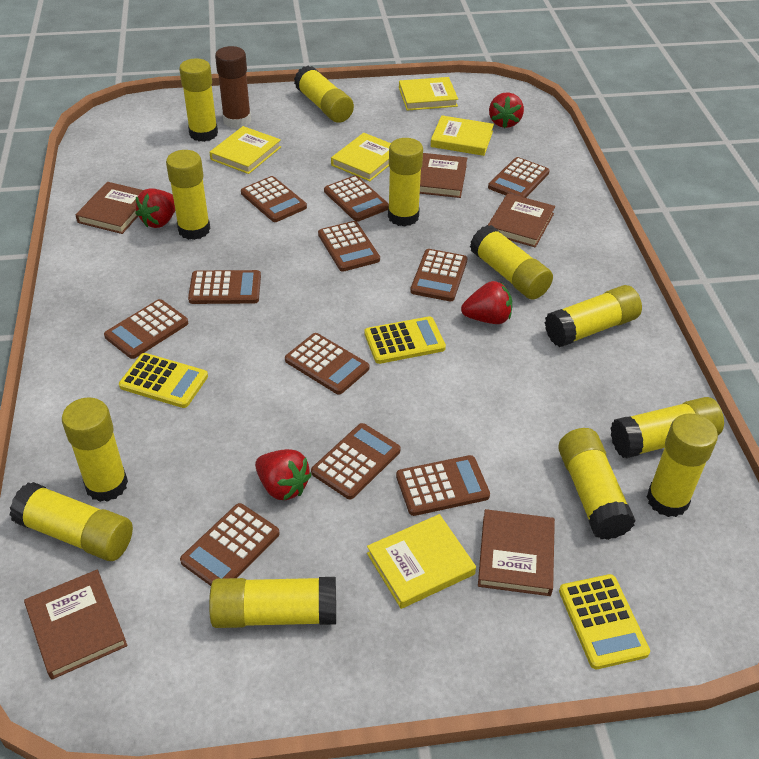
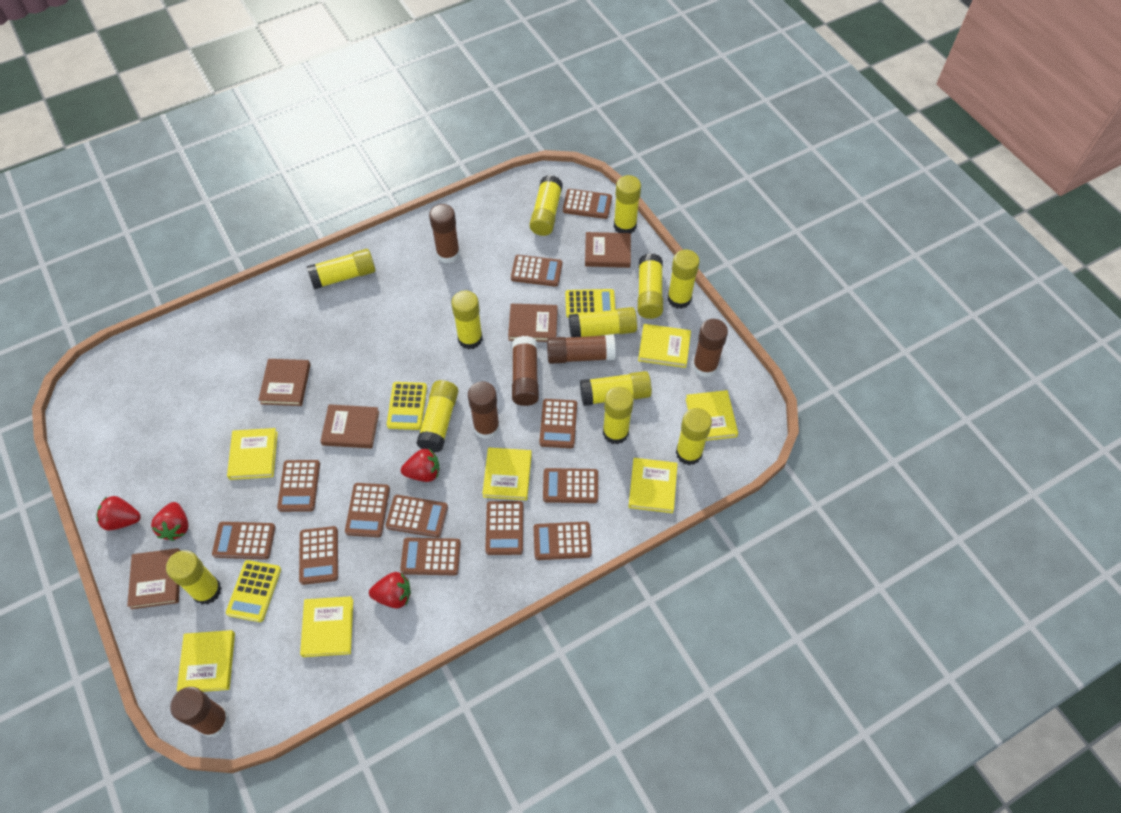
brown calculator: [104,299,188,359] [180,503,280,586] [188,270,261,304] [241,176,307,222] [285,333,369,394] [311,423,401,499] [318,221,380,271] [324,175,389,222] [396,455,490,516] [410,249,467,301] [488,157,550,198] = 11 -> [212,522,275,559] [277,460,320,512] [299,526,338,585] [345,483,390,537] [386,495,448,538] [400,538,461,576] [485,501,523,555] [511,255,562,287] [533,522,592,560] [539,399,577,448] [543,468,598,503] [563,189,612,219] = 12
brown glue stick: [215,46,251,128] = 1 -> [170,687,230,737] [429,204,460,263] [468,381,500,439] [512,336,539,406] [547,335,616,364] [693,319,728,378] = 6
yellow book: [209,126,281,174] [331,133,391,181] [367,514,476,609] [399,77,458,111] [431,115,494,156] = 5 -> [177,630,235,692] [227,428,278,480] [300,596,353,657] [482,448,532,500] [629,458,678,513] [638,324,691,368] [686,390,738,441] = 7

